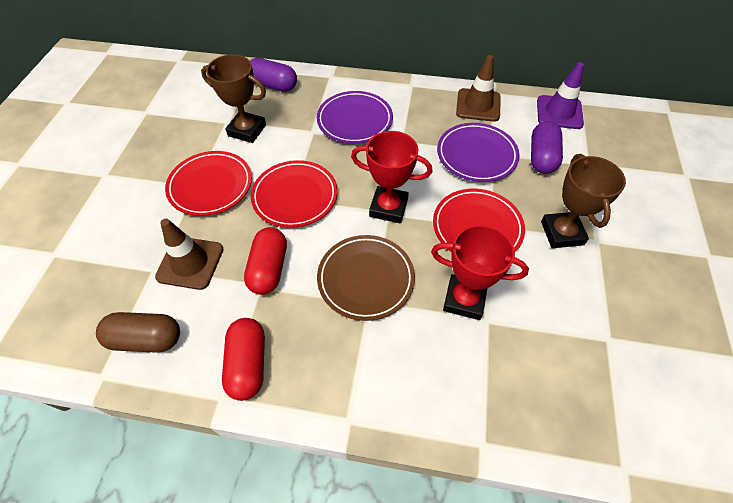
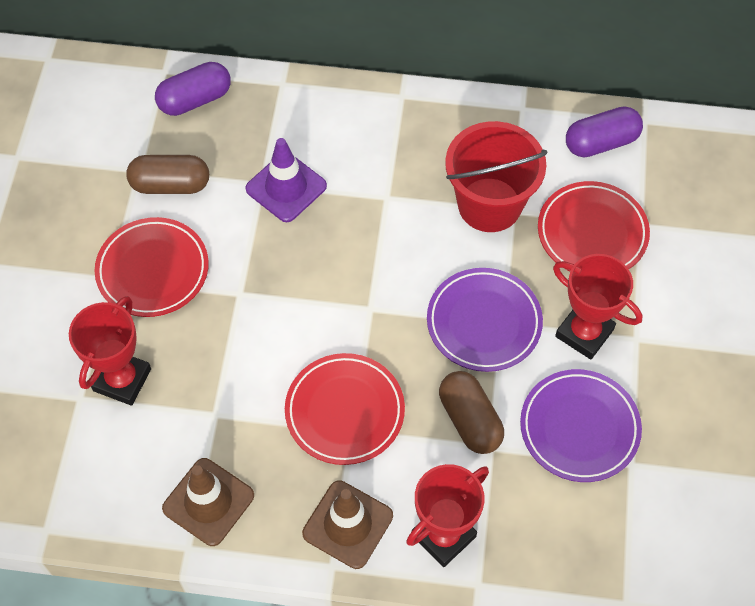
brown capsule: [96,312,180,353] = 1 -> [126,155,209,194] [439,371,504,454] = 2
brown plate: [317,235,415,321] = 1 -> none = 0
brown trophy: [201,54,266,143] [541,154,626,248] = 2 -> none = 0
red bucket: none = 0 -> [445,121,548,232] = 1
red capsule: [222,318,265,401] [244,227,287,295] = 2 -> none = 0
red trophy: [351,131,432,223] [431,225,529,320] = 2 -> [69,296,151,406] [406,464,489,567] [553,254,642,359] = 3

